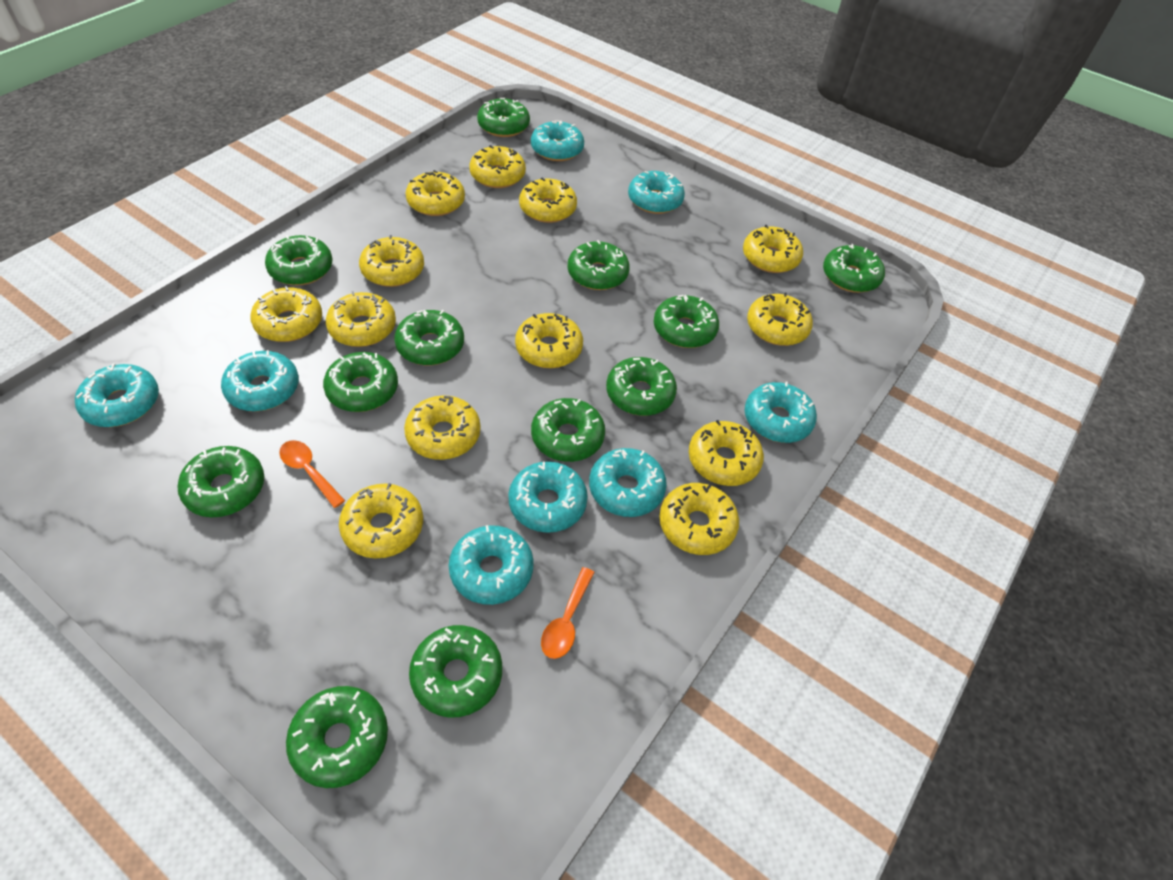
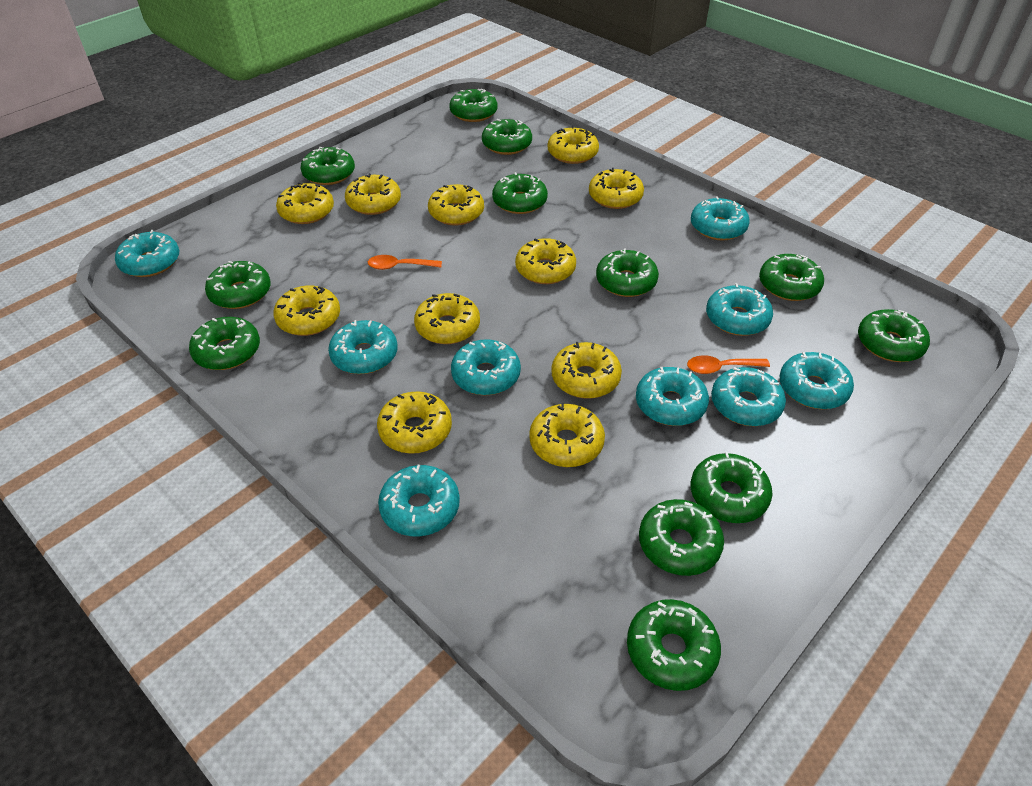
turquoise donut: [75,364,159,427] [221,350,299,411] [448,525,534,605] [508,461,588,533] [531,120,584,161] [589,448,667,517] [628,171,685,214] [745,382,817,443] = 8 -> [115,230,179,277] [328,320,398,374] [378,465,460,536] [451,339,521,395] [636,367,709,426] [691,196,750,241] [706,283,773,336] [711,367,786,426] [779,352,854,409] = 9
yellow donut: [250,286,322,342] [326,291,396,347] [339,483,423,559] [359,235,424,287] [404,395,481,460] [405,170,465,216] [469,145,526,188] [515,313,583,368] [519,178,577,223] [659,483,739,555] [689,420,764,486] [743,225,803,273] [747,293,813,346] = 13 -> [273,285,340,336] [276,182,334,224] [345,173,401,215] [377,392,452,454] [414,293,480,344] [428,184,484,226] [515,238,576,284] [529,403,605,467] [548,126,599,164] [551,342,622,399] [589,168,644,209] = 11

